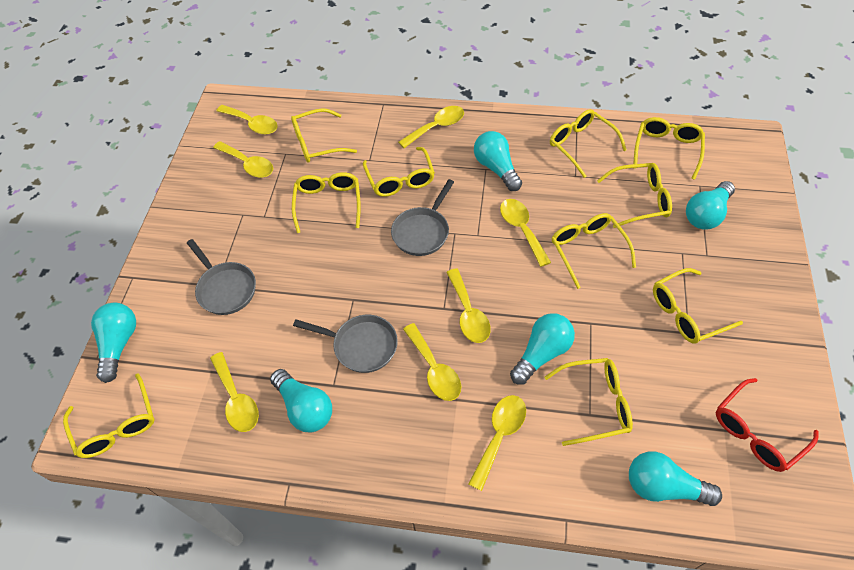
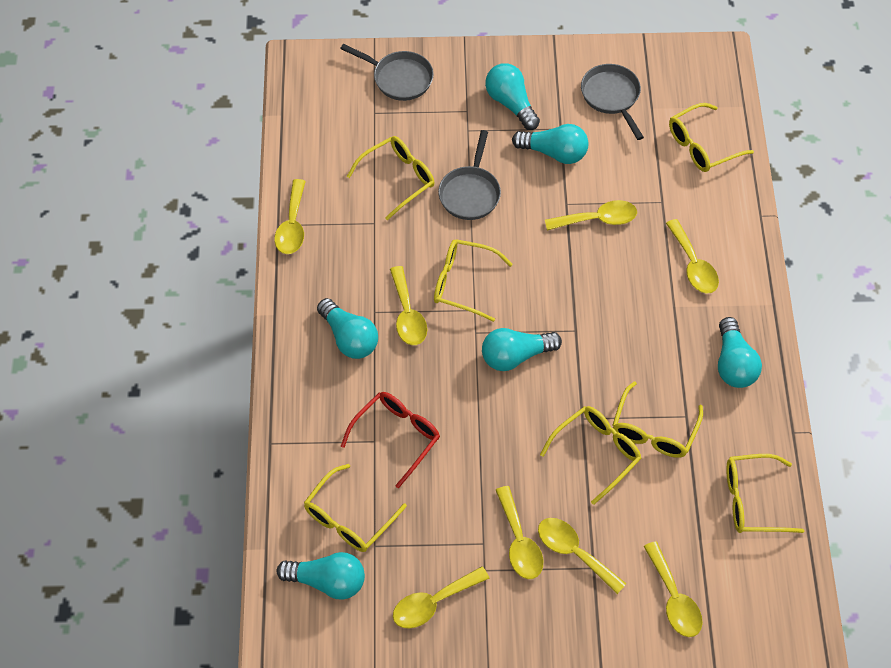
yellow glasses: [63,373,155,458] [291,108,357,163] [292,172,361,233] [363,147,435,197] [545,358,633,446] [550,109,627,178] [552,213,636,289] [597,163,672,228] [634,117,705,180] [653,268,743,344] = 10 -> [304,464,407,552] [347,136,435,220] [434,239,513,322] [540,406,642,505] [612,381,703,458] [669,103,754,172] [726,454,804,533] = 7

